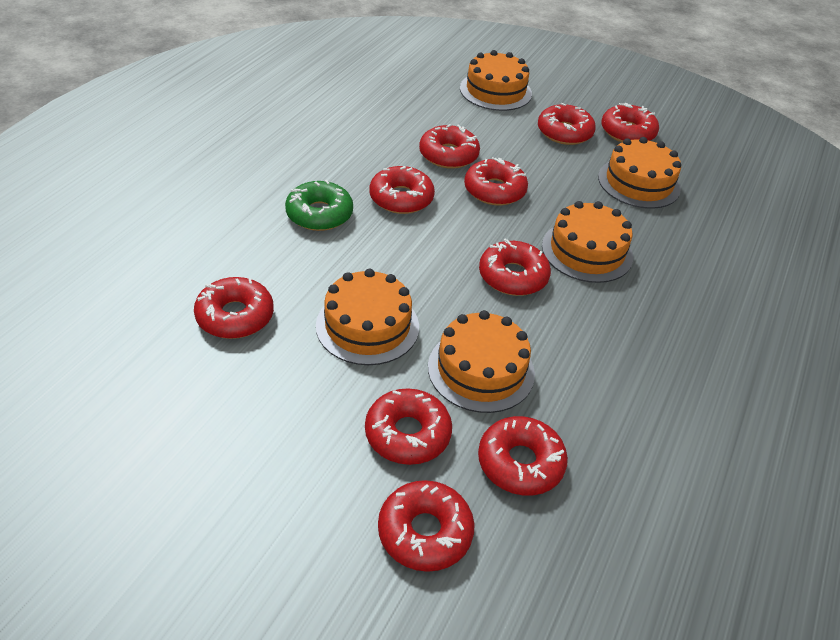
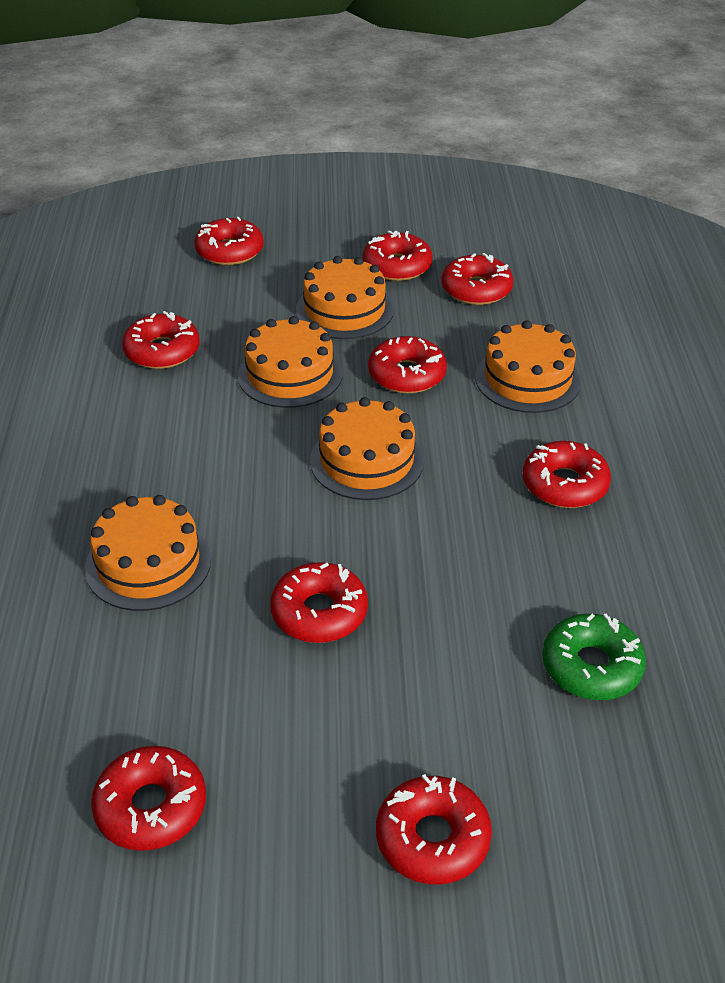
red donut: [194,277,274,339] [365,388,452,465] [370,166,435,214] [378,480,475,572] [419,124,480,169] [464,157,528,206] [478,416,568,496] [479,239,551,296] [538,103,596,145] [601,103,659,142] = 10 -> [91,746,206,851] [122,311,200,369] [194,217,263,265] [270,562,368,643] [363,230,433,281] [368,336,447,394] [376,774,492,884] [441,253,513,305] [523,441,611,508] = 9

